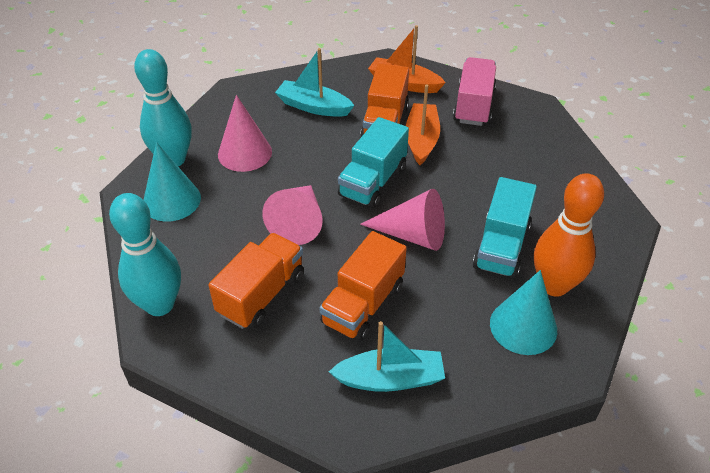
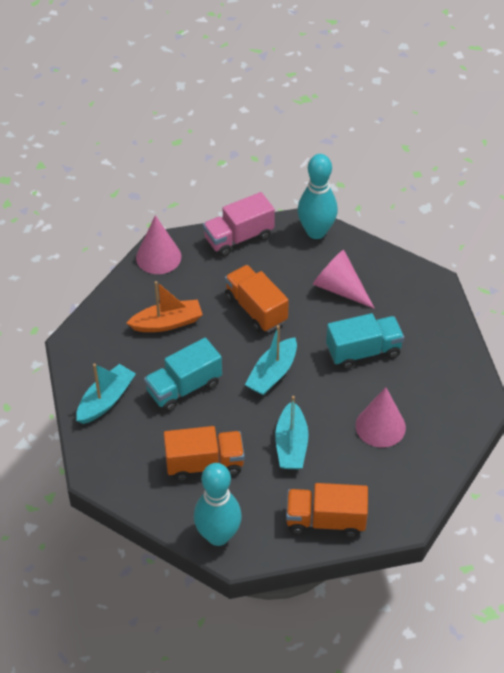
orange boat: [368,25,446,93] [406,85,440,165] = 2 -> [127,281,203,332] = 1
orange bowling pin: [534,173,604,297] = 1 -> none = 0
turquoise boat: [275,48,354,117] [329,321,445,392] = 2 -> [76,364,136,424] [245,325,297,395] [275,396,309,469] = 3
turquoise cone: [144,142,201,222] [490,270,557,355] = 2 -> none = 0

